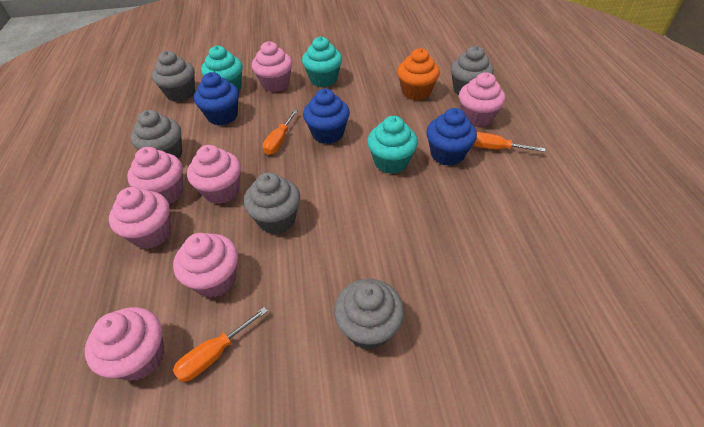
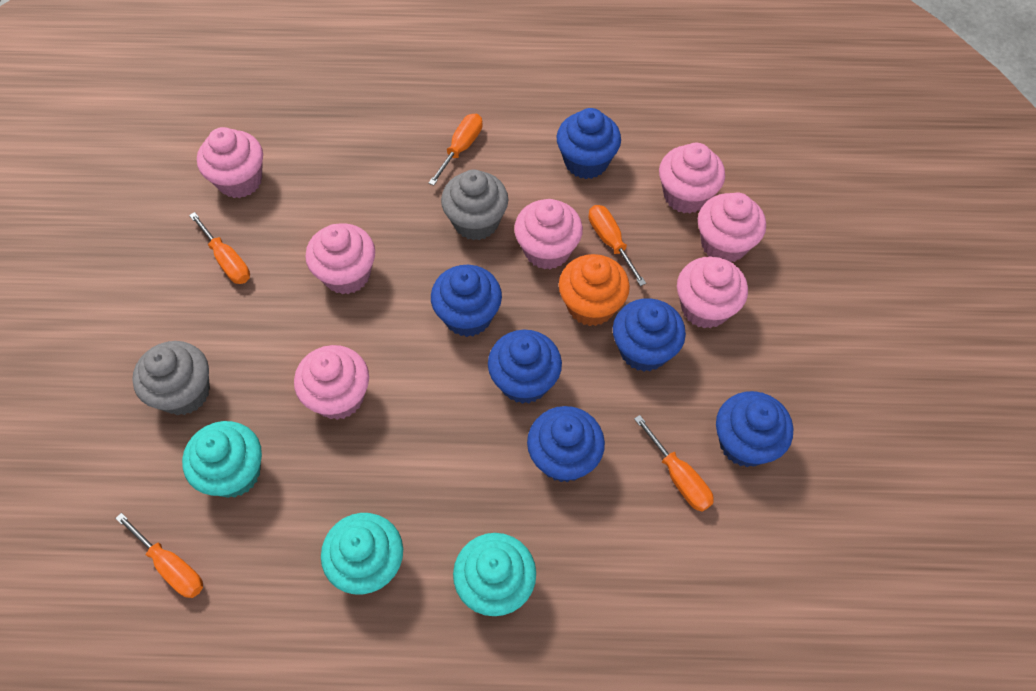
blue cupcake: [194,72,239,126] [303,89,350,144] [426,108,477,166] = 3 -> [431,265,502,337] [488,330,562,404] [527,406,605,482] [557,108,621,179] [613,298,686,372] [716,391,793,467] = 6
grey cupcake: [131,110,182,159] [152,51,195,102] [244,172,300,234] [334,279,404,349] [451,46,494,95] = 5 -> [132,341,210,415] [441,169,508,240] = 2
orange screwdriver: [173,307,268,382] [263,109,298,155] [473,132,545,152] = 3 -> [115,513,203,598] [189,212,250,284] [429,114,483,186] [589,205,646,286] [634,415,714,512] = 5

